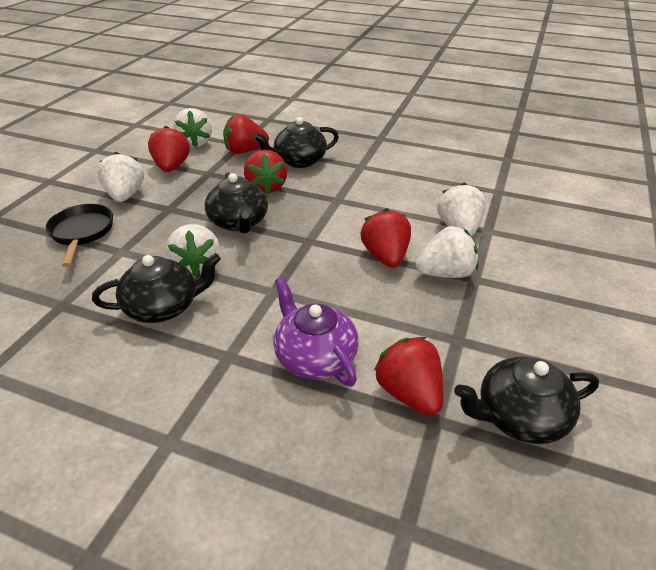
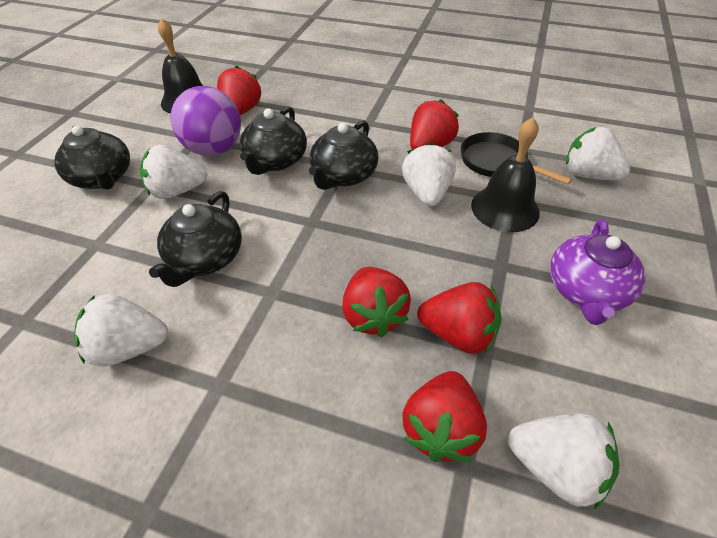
black bell: none = 0 -> [158,18,203,114] [471,117,540,232] = 2
purple ball: none = 0 -> [171,86,241,156] = 1

